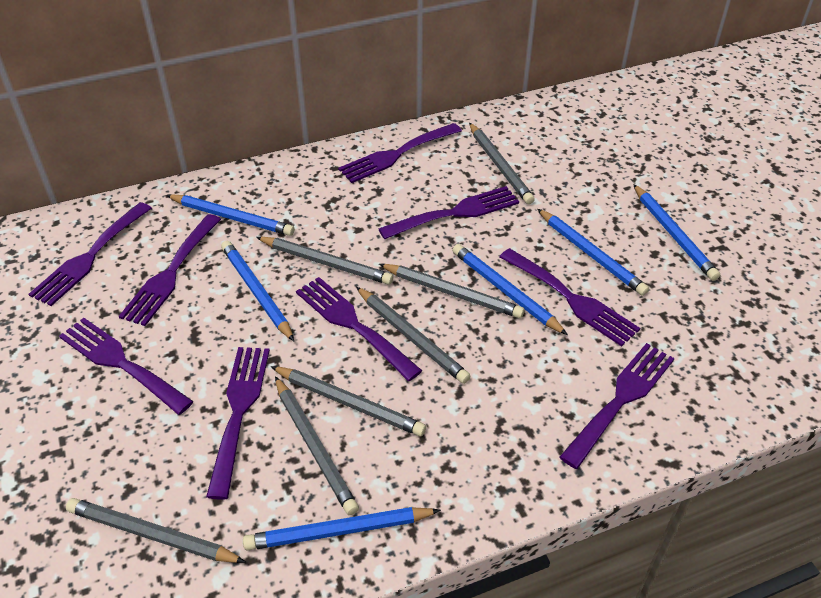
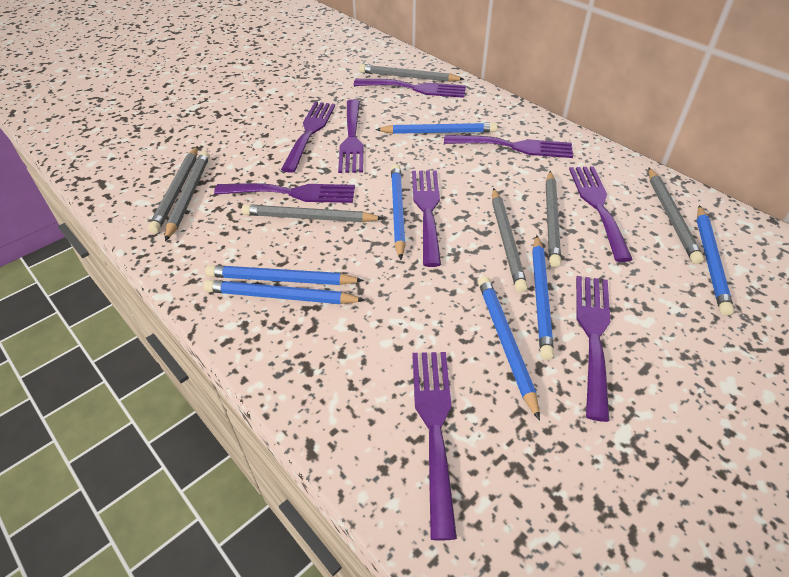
blue pencil: [166,194,295,236] [221,241,294,341] [243,507,441,551] [452,244,568,335] [538,209,649,296] [633,184,720,281] = 6 -> [204,280,365,304] [206,265,364,285] [375,123,497,134] [391,164,406,260] [478,276,540,421] [532,235,554,360] [697,205,734,316] = 7

